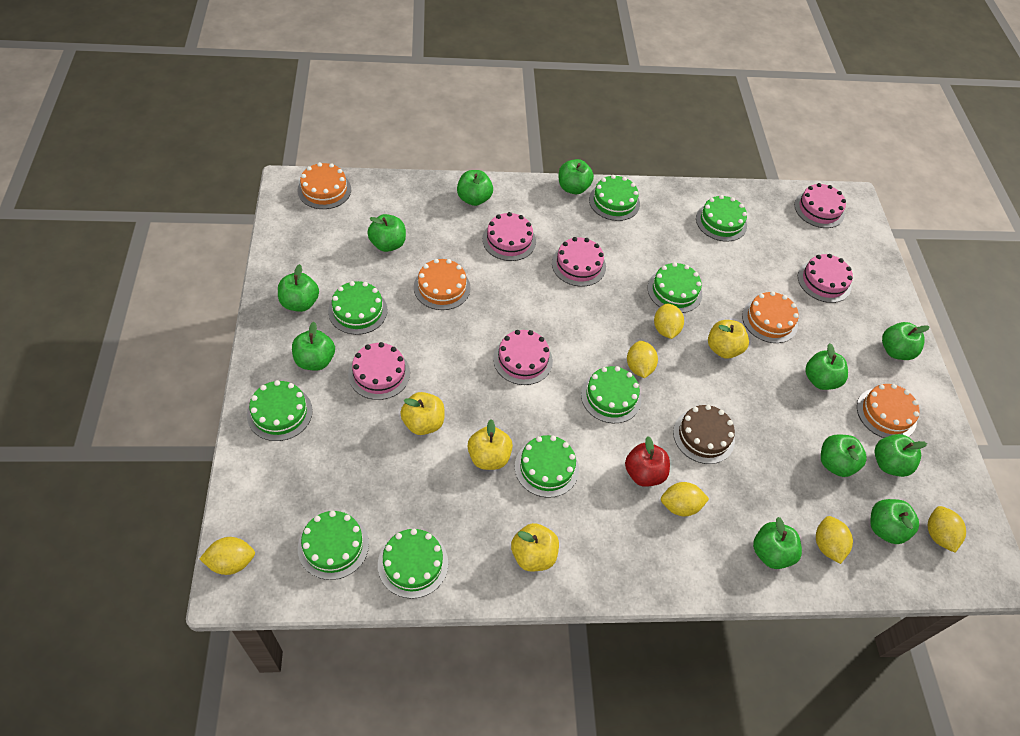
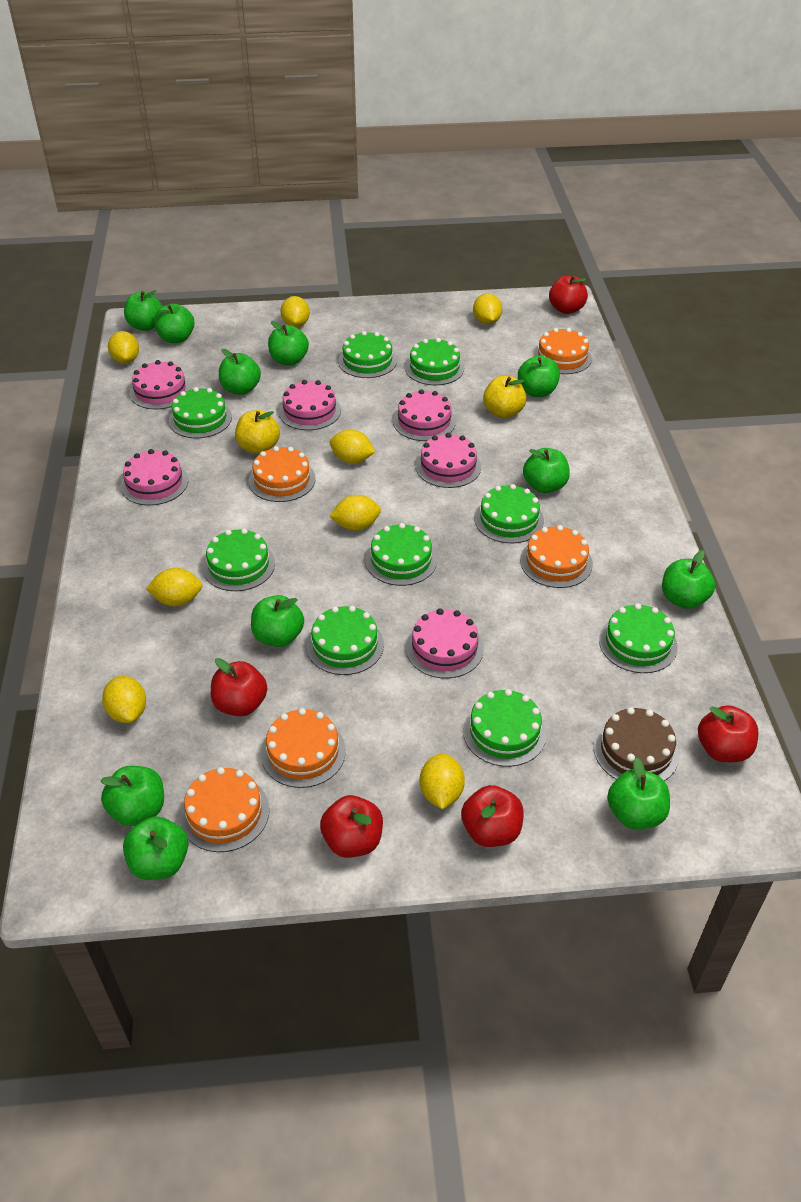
orange cake: [297,162,351,209] [414,259,471,310] [742,291,799,343] [857,384,920,438] = 4 -> [180,767,269,852] [249,446,316,502] [261,708,346,788] [520,525,593,588] [533,328,592,374] = 5
red apple: [625,436,670,487] = 1 -> [211,658,267,716] [320,795,383,858] [461,785,524,847] [549,275,588,314] [698,705,759,762] = 5
yellow apple: [400,392,445,435] [468,419,513,470] [511,523,559,572] [708,320,749,359] = 4 -> [235,410,280,454] [483,376,527,418] = 2
yellow lemon: [200,537,255,575] [627,341,658,378] [654,304,684,339] [661,482,709,517] [816,516,853,564] [928,506,966,552] = 6 -> [102,676,146,723] [108,331,139,364] [146,568,202,606] [280,296,310,328] [329,495,381,531] [330,429,375,464] [420,753,465,809] [473,293,502,325] = 8

